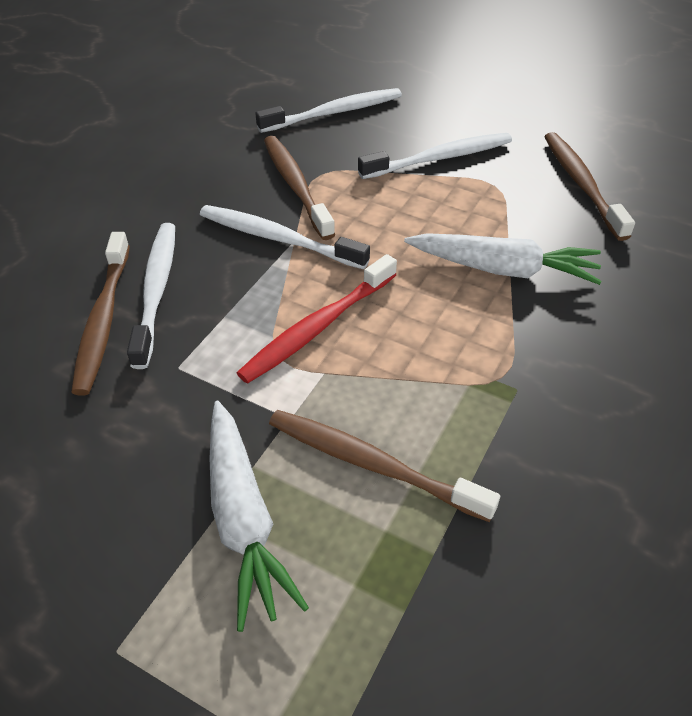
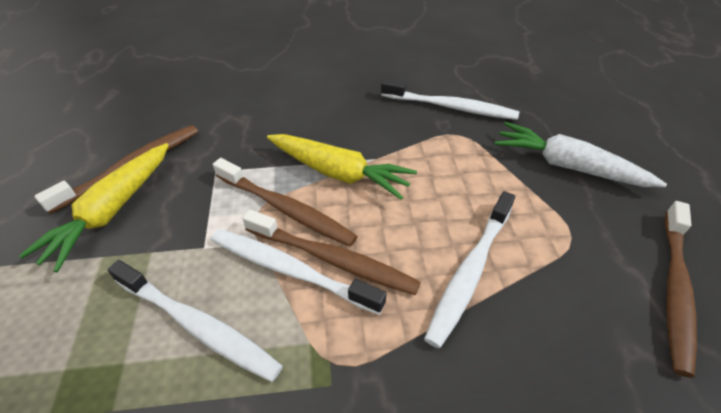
red toothbrush: [237,254,397,384] = 1 -> none = 0
white carrot: [210,401,309,632] [404,233,602,285] = 2 -> [494,122,667,187] = 1
yellow carrot: none = 0 -> [19,143,169,272] [267,134,417,200] = 2

